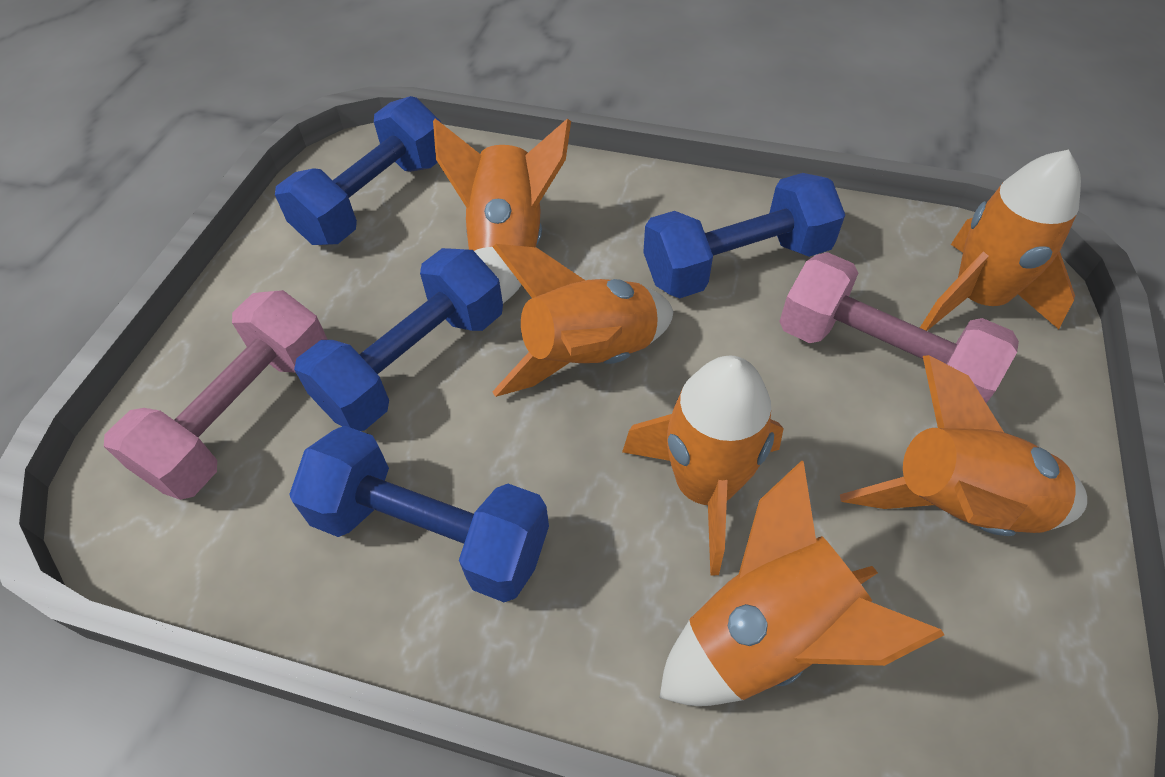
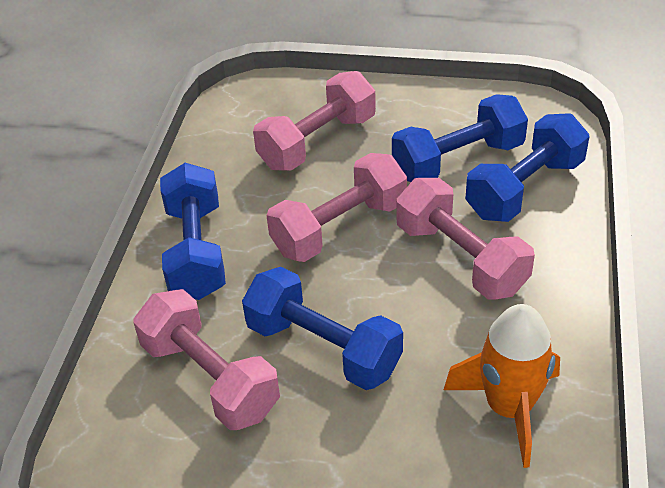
orange rocket: [433,118,571,303] [492,244,674,397] [622,356,784,575] [659,461,944,706] [840,355,1087,536] [920,150,1081,331] = 6 -> [444,304,560,468] = 1
pink dumbbell: [104,290,328,500] [779,252,1019,403] = 2 -> [133,289,280,430] [253,71,376,171] [266,153,407,262] [396,178,535,300] = 4

